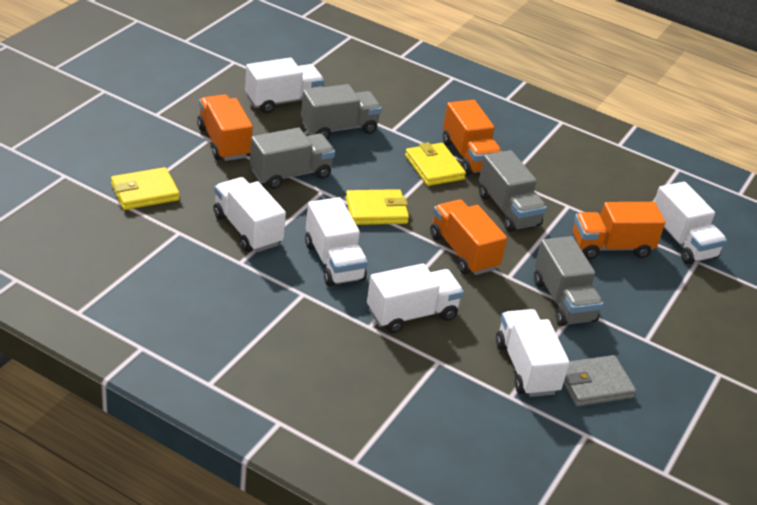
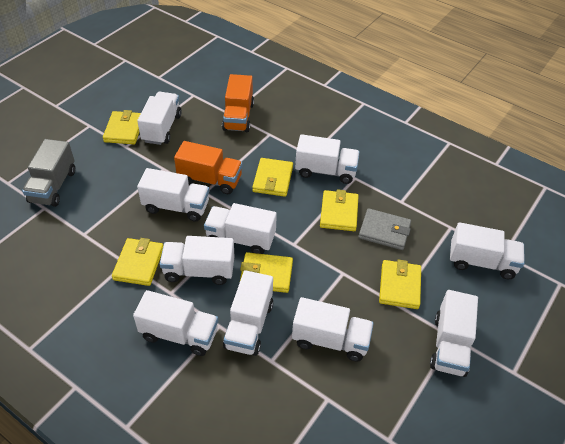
grey truck: [250,128,335,189] [301,84,382,139] [479,150,547,232] [534,236,603,326] = 4 -> [22,139,75,207] = 1
orange truck: [197,94,253,161] [430,199,507,275] [443,100,502,175] [573,202,665,259] = 4 -> [174,141,243,194] [222,74,254,132] = 2
white truck: [213,177,286,252] [245,58,324,113] [305,197,368,286] [367,263,464,333] [496,309,570,397] [654,182,727,264] = 6 -> [133,290,218,356] [137,92,182,145] [137,168,209,222] [160,236,235,285] [204,203,277,254] [223,270,273,356] [292,297,374,362] [295,134,360,184] [430,290,478,377] [450,222,525,280] = 10
yellow wallet: [111,167,180,210] [346,189,409,225] [405,142,466,186] = 3 -> [103,110,141,144] [112,238,163,286] [240,252,293,293] [252,158,293,197] [320,189,359,231] [379,260,421,309] = 6

